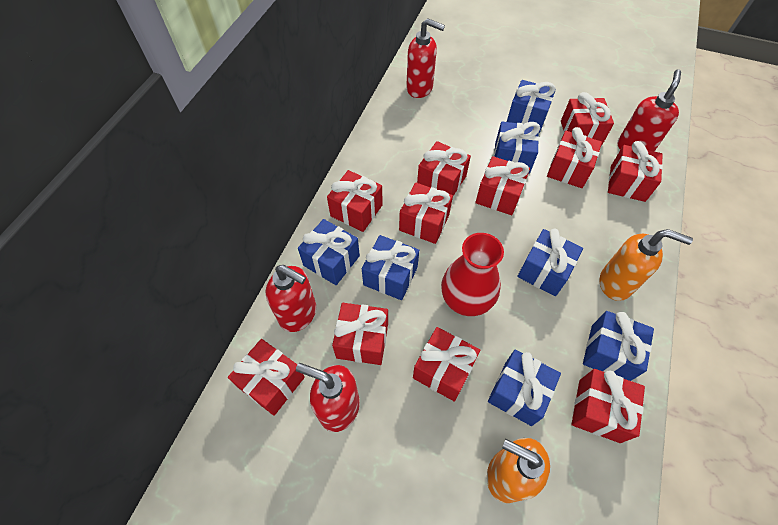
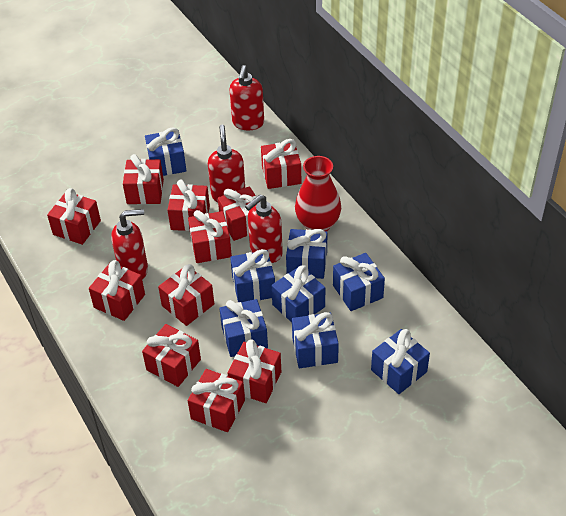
blue gift: [298,219,360,285] [362,235,419,300] [488,349,561,426] [494,122,540,174] [507,80,556,133] [518,229,583,296] [583,311,654,381] = 7 -> [145,127,186,176] [219,299,268,357] [230,249,275,302] [271,265,325,322] [286,229,327,279] [292,312,339,368] [333,253,385,311] [371,329,430,394] = 8
orange soap dispenser: [487,438,550,503] [600,229,693,301] = 2 -> none = 0

